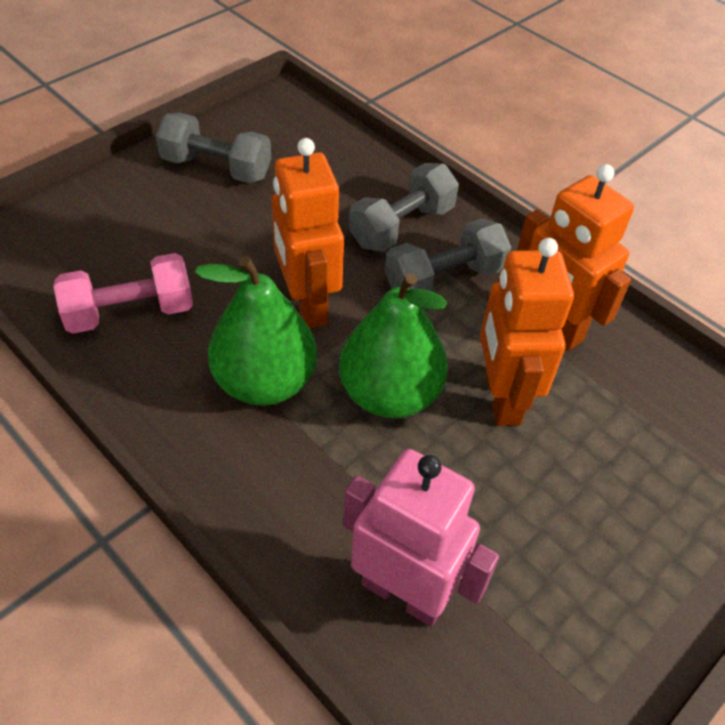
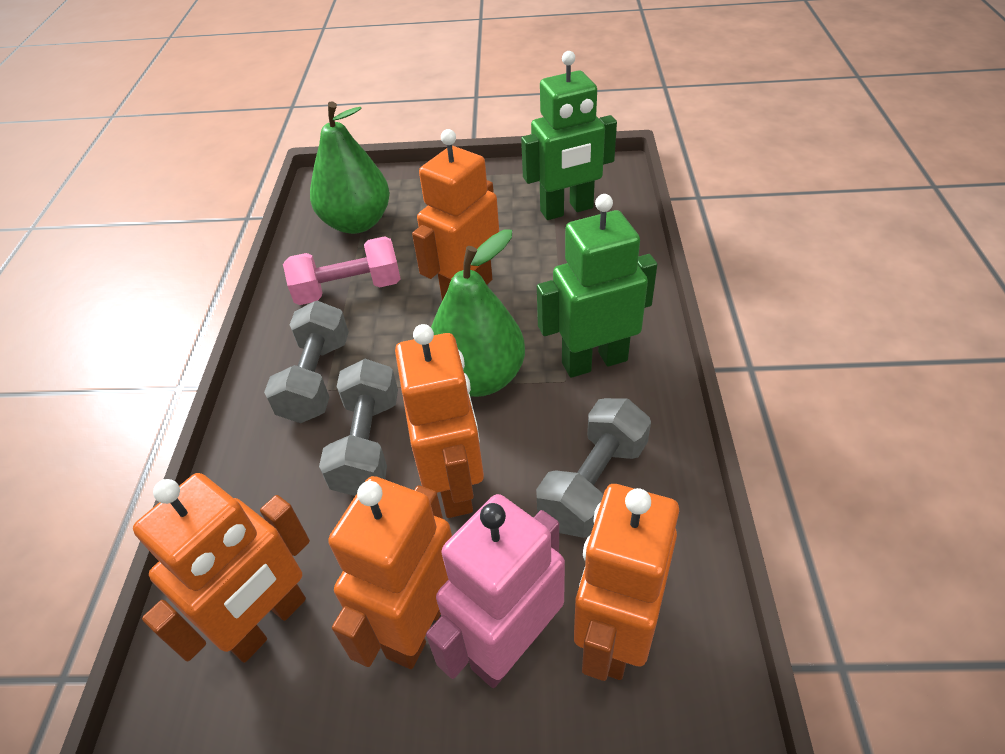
green robot: none = 0 -> [521,51,617,220] [537,194,657,378] = 2
orange robot: [271,138,344,328] [480,238,574,426] [517,164,634,351] = 3 -> [133,473,310,663] [328,476,452,669] [395,324,484,518] [412,129,499,301] [574,484,679,681] = 5

